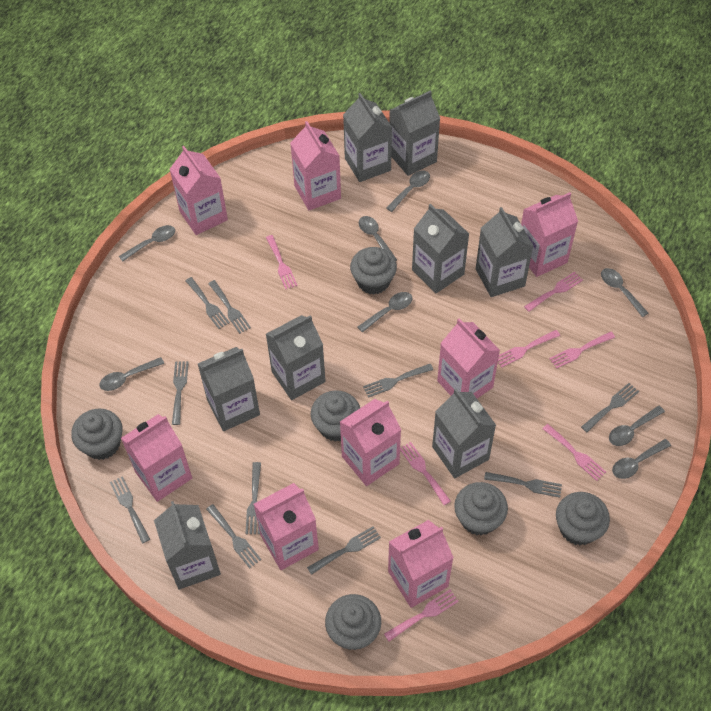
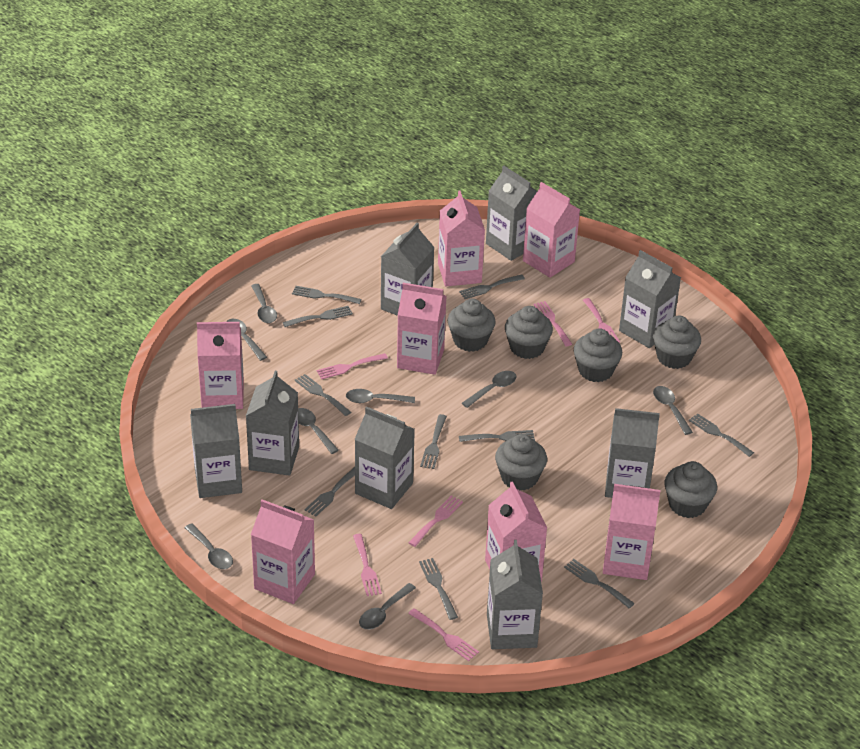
pink carton: [121,414,192,502] [170,146,228,235] [253,483,319,570] [290,121,341,210] [340,399,401,486] [388,520,454,608] [437,318,500,398] [521,192,578,277] = 8 -> [197,322,244,409] [251,499,315,604] [397,283,447,375] [438,191,485,287] [485,481,547,582] [523,182,580,278] [603,484,660,580] = 7
pink fork: [266,235,298,289] [384,589,459,641] [400,442,451,505] [498,330,560,368] [524,272,583,312] [542,424,606,481] [549,332,615,369] = 7 -> [317,353,388,380] [353,534,382,596] [408,496,463,547] [408,608,479,661] [533,301,572,346] [583,298,620,343] = 6

